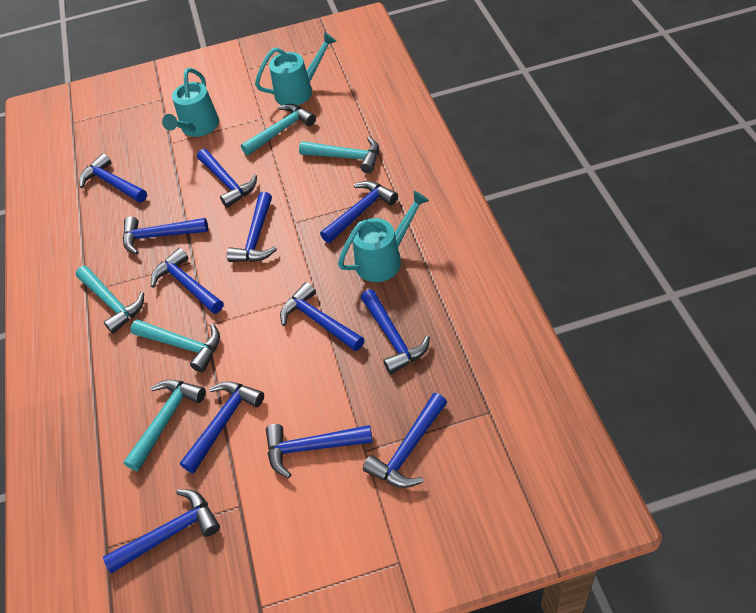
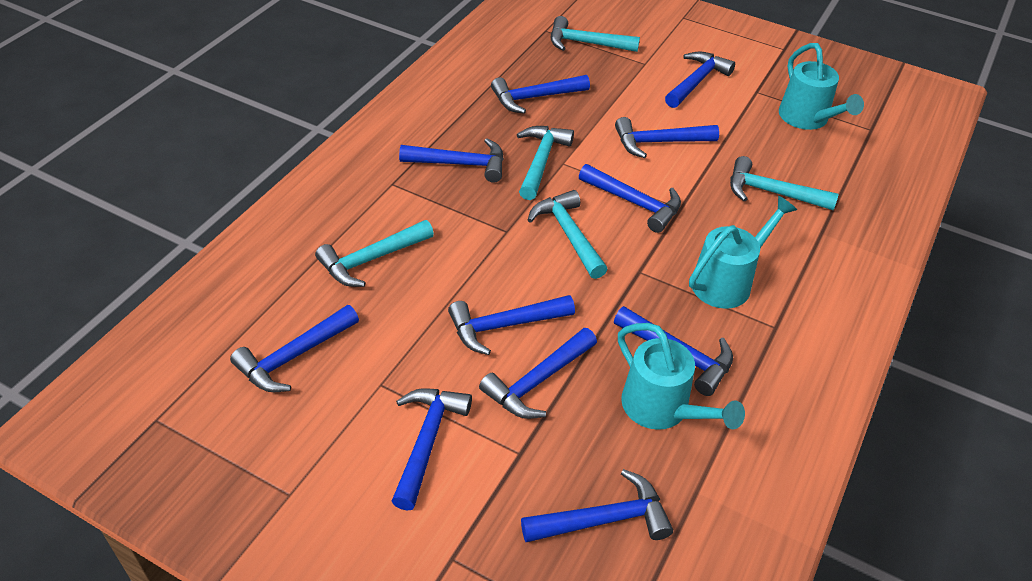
blue hammer: [79,153,147,203] [103,489,220,573] [123,216,208,255] [151,248,223,314] [180,381,264,473] [197,149,257,208] [227,192,277,262] [266,424,373,478] [280,282,364,351] [320,181,398,243] [361,289,430,374] [363,393,447,488] = 12 -> [230,305,359,392] [391,388,472,511] [399,138,504,183] [448,295,575,355] [479,328,597,419] [491,75,590,114] [521,469,673,542] [579,164,681,233] [614,306,733,396] [615,117,719,158] [665,51,735,108] = 11

